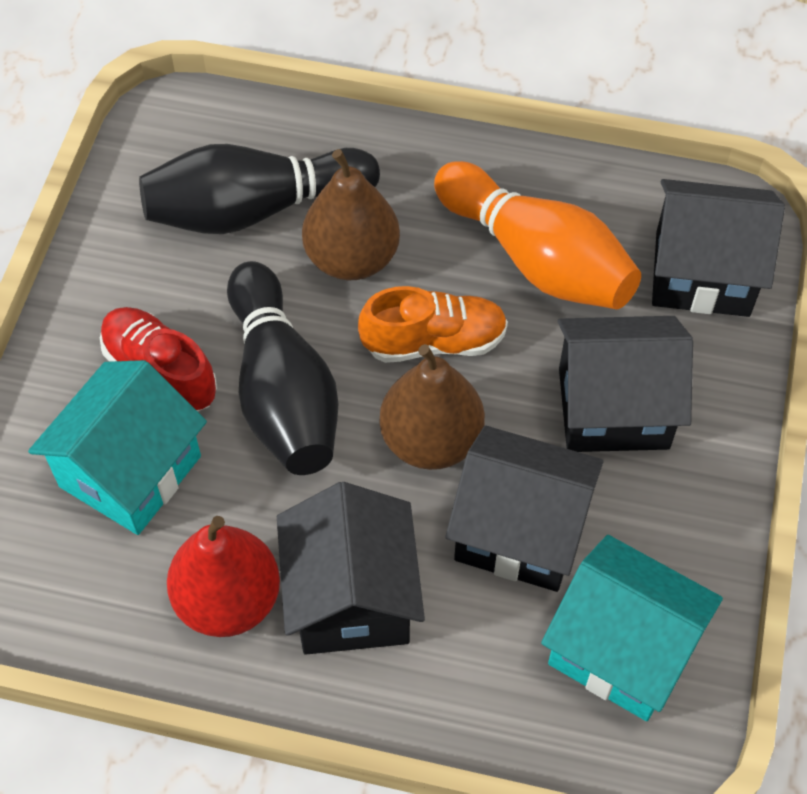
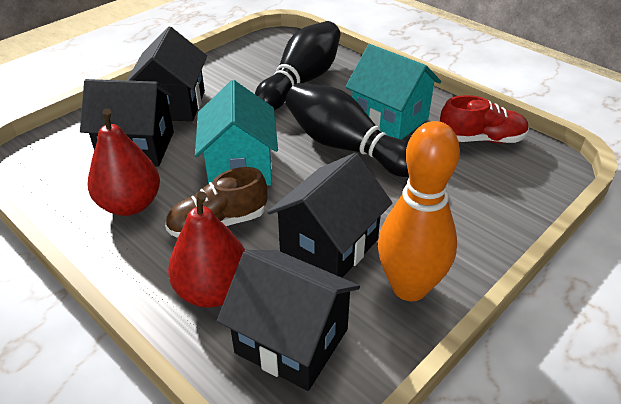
brown pear: [302,149,400,280] [379,344,485,470] = 2 -> none = 0
brown shoe: none = 0 -> [165,167,268,238] = 1
orange shoe: [358,286,508,363] = 1 -> none = 0
red pear: [167,516,280,637] = 1 -> [87,108,160,216] [168,191,245,308] = 2

